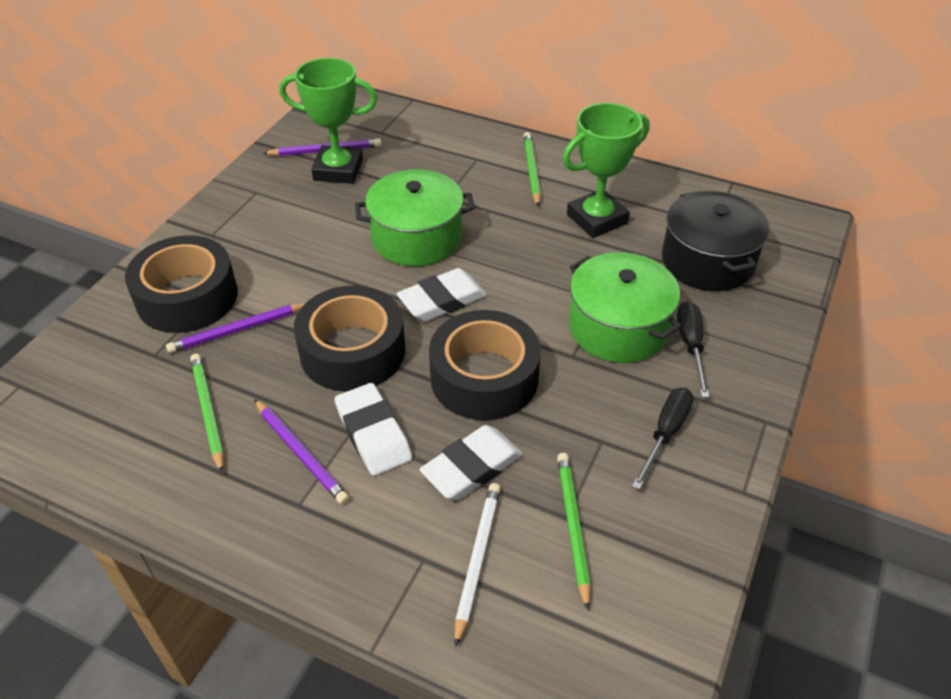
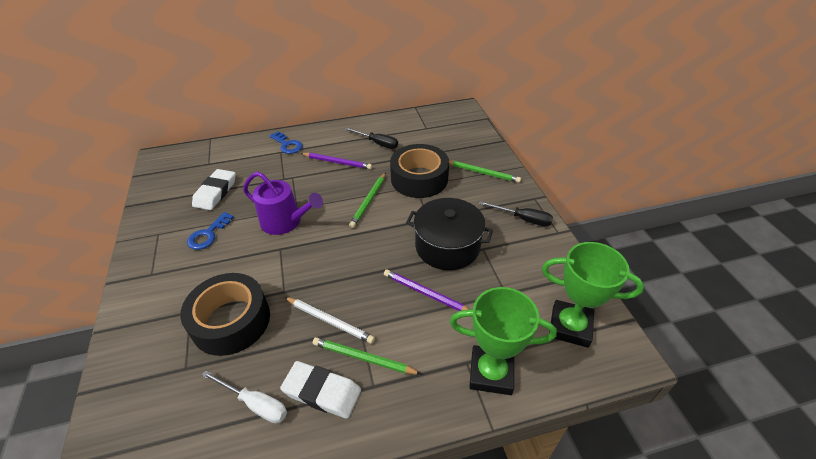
black tape: [125,235,238,333] [294,285,405,392] [429,310,541,420] = 3 -> [180,273,270,356] [390,144,449,198] = 2
blue key: none = 0 -> [187,212,234,250] [269,131,303,154] = 2
green pot: [355,170,475,266] [569,252,682,363] = 2 -> none = 0
purple pencil: [166,303,305,353] [254,399,349,505] [262,138,382,156] = 3 -> [301,153,372,169] [384,269,469,311] = 2
purple watering can: none = 0 -> [243,172,323,235] = 1
white eraser: [335,383,412,476] [397,268,487,321] [420,425,523,500] = 3 -> [192,169,236,210] [280,361,361,419] = 2
white screwdriver: none = 0 -> [202,371,287,423] = 1

